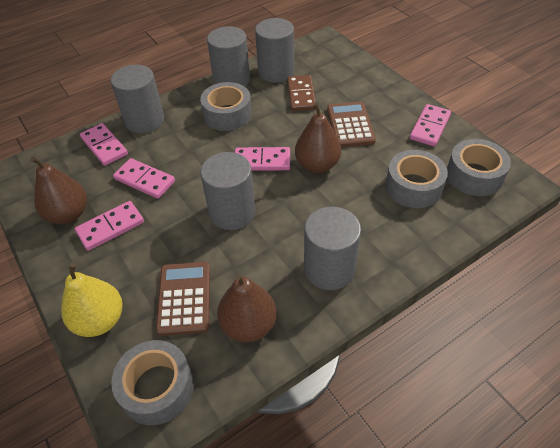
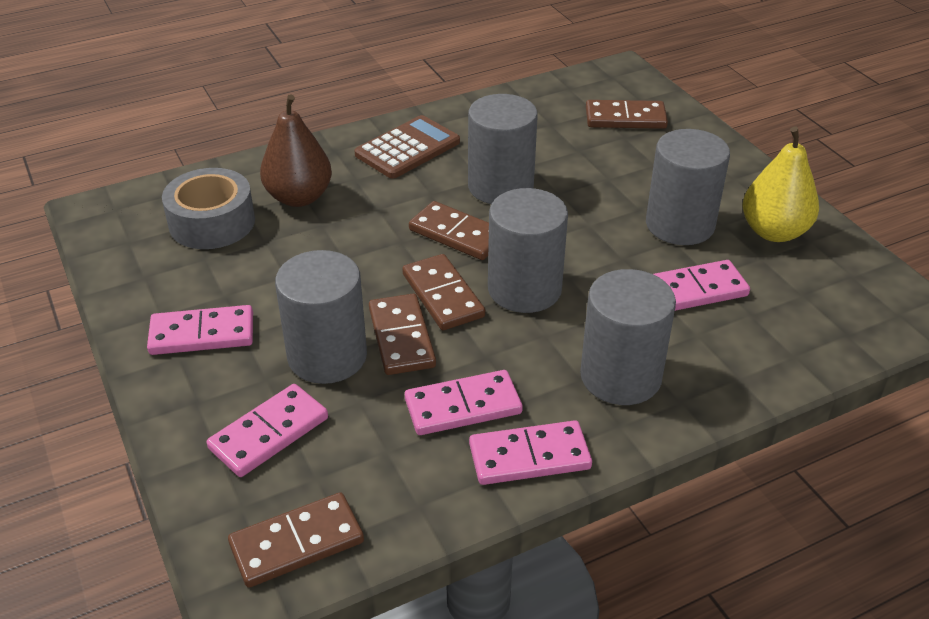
brown calculator: [156,262,210,336] [327,102,376,147] = 2 -> [355,115,460,179] = 1
brown domino: [287,75,316,111] = 1 -> [228,492,364,588] [369,294,436,375] [402,254,485,330] [409,201,489,260] [586,100,668,129] = 5
brown pear: [31,157,87,224] [217,274,276,342] [295,103,341,173] = 3 -> [260,94,332,207] = 1
grey tape: [111,340,194,425] [200,82,252,131] [386,150,448,208] [447,139,511,196] = 4 -> [162,168,255,249] = 1

